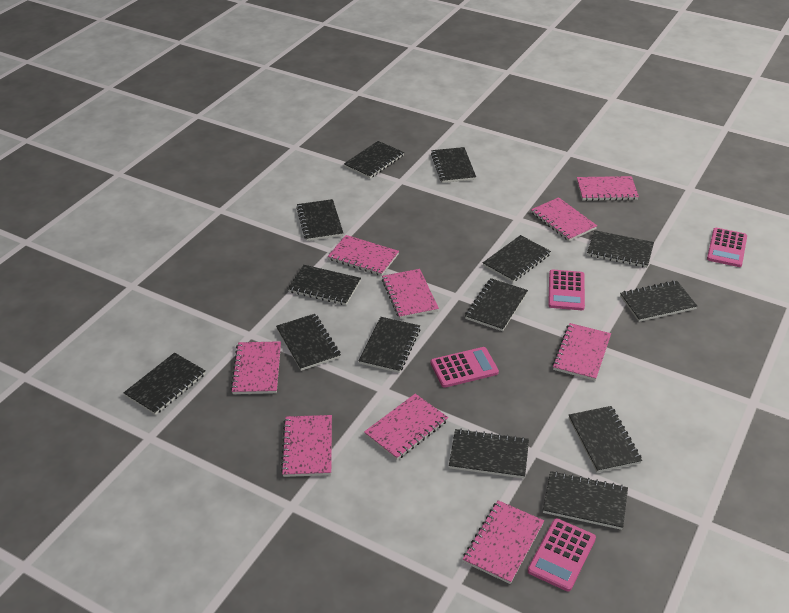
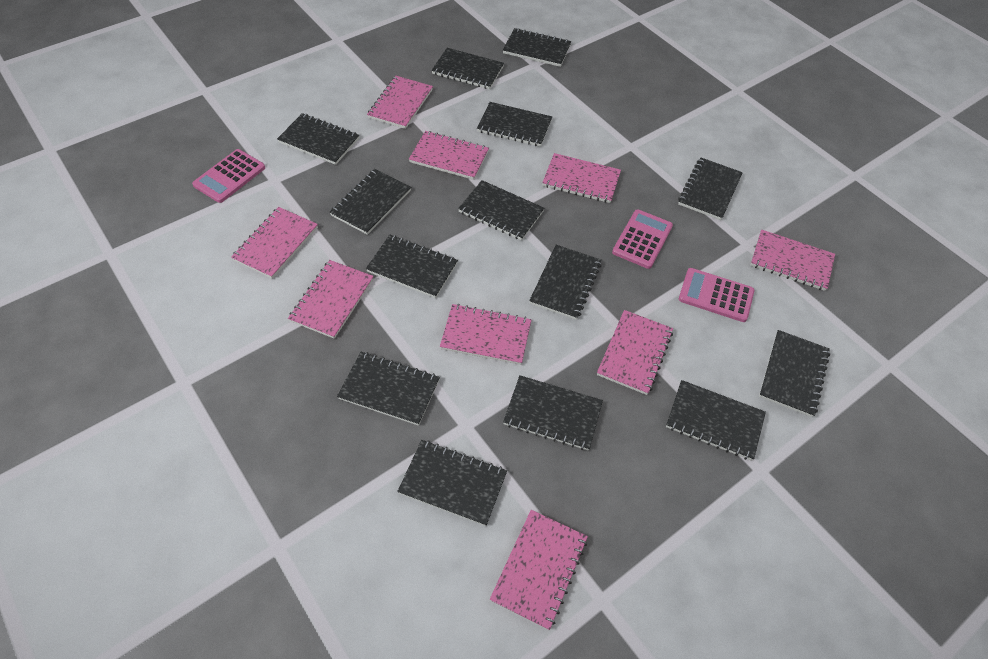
pink calculator: [430,347,499,388] [528,518,596,591] [548,269,585,310] [707,228,747,267] = 4 -> [192,149,265,203] [612,209,673,269] [679,268,755,322] = 3

